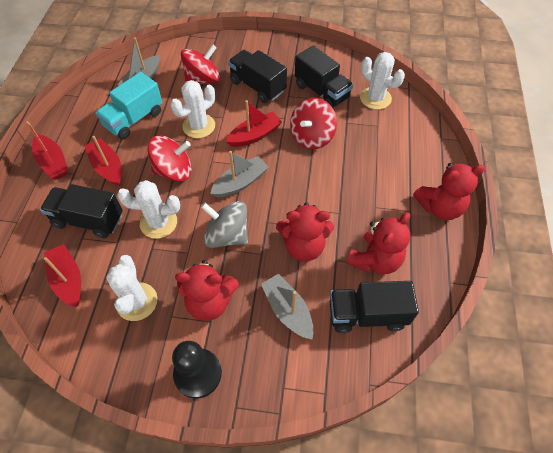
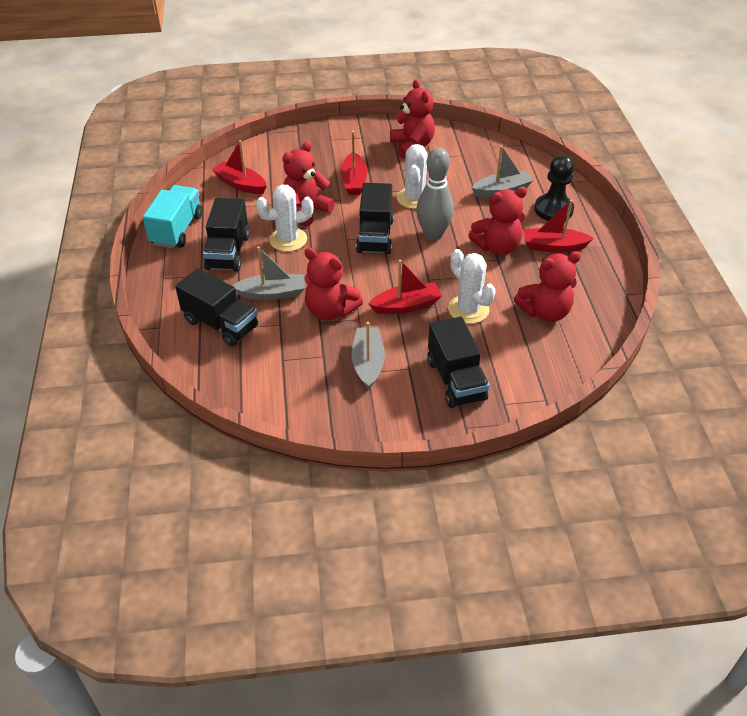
grey bowling pin: none = 0 -> [416,148,454,241] = 1
grey spinning top: [201,201,248,248] = 1 -> none = 0
red spinning top: [148,135,192,182] [181,44,220,84] [290,98,337,149] = 3 -> none = 0
red teddy bear: [175,260,239,321] [276,202,334,262] [346,213,411,274] [413,163,485,220] = 4 -> [282,141,335,227] [304,248,363,320] [390,80,435,158] [468,187,527,255] [514,251,581,322] = 5
white cactus: [106,255,158,321] [117,180,180,239] [171,80,215,138] [360,52,405,110] = 4 -> [256,185,313,252] [397,144,428,209] [448,249,496,324] = 3

